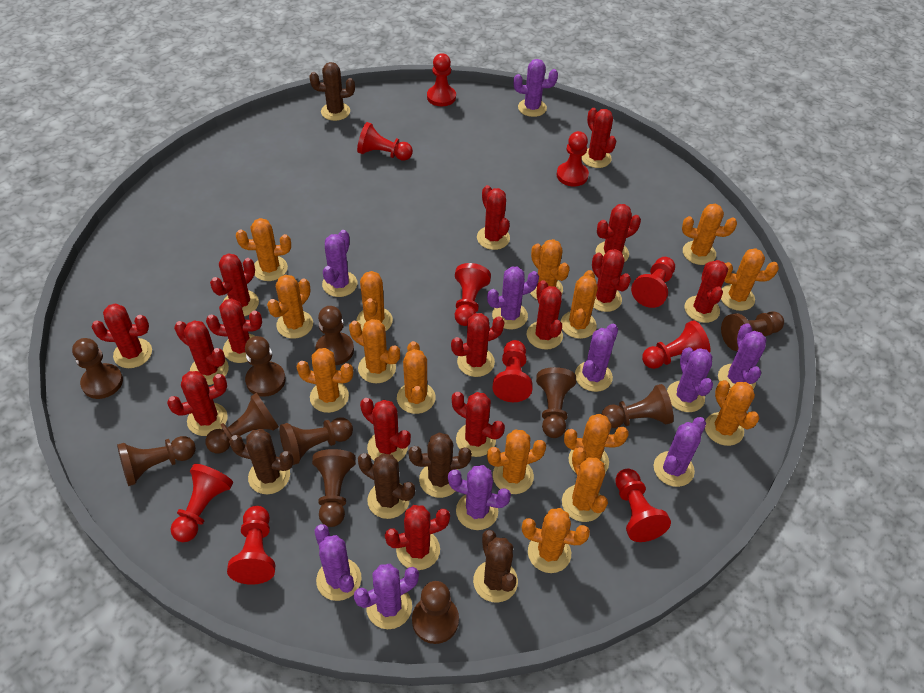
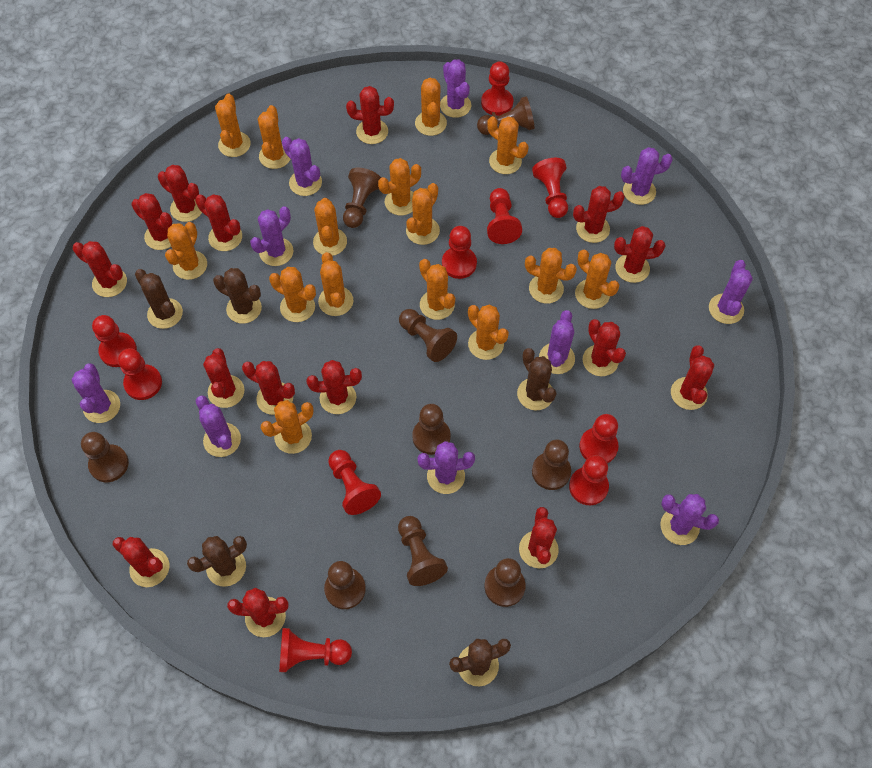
brown pawn: [72,338,123,399] [117,436,196,486] [206,393,279,454] [245,336,286,397] [279,418,353,465] [312,449,356,527] [315,306,354,365] [412,581,459,644] [536,367,576,438] [602,384,674,428] [721,311,784,351] = 11 -> [81,432,129,482] [324,561,366,609] [343,168,381,228] [398,516,448,586] [399,309,457,362] [412,404,451,455] [477,96,535,135] [484,558,526,607] [532,440,571,490] = 9

